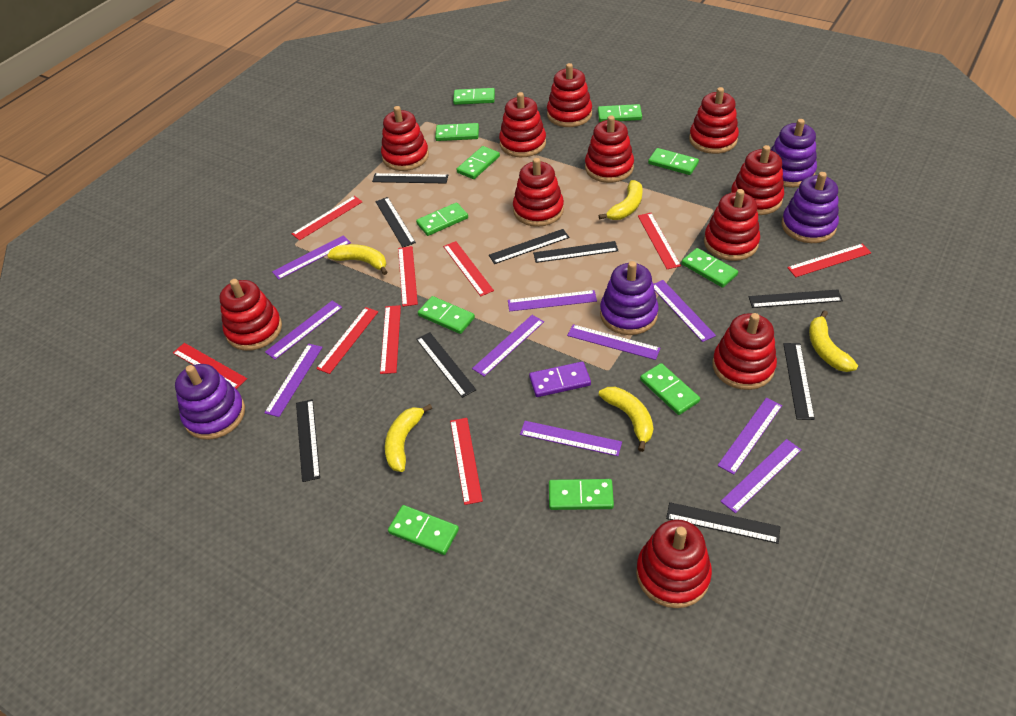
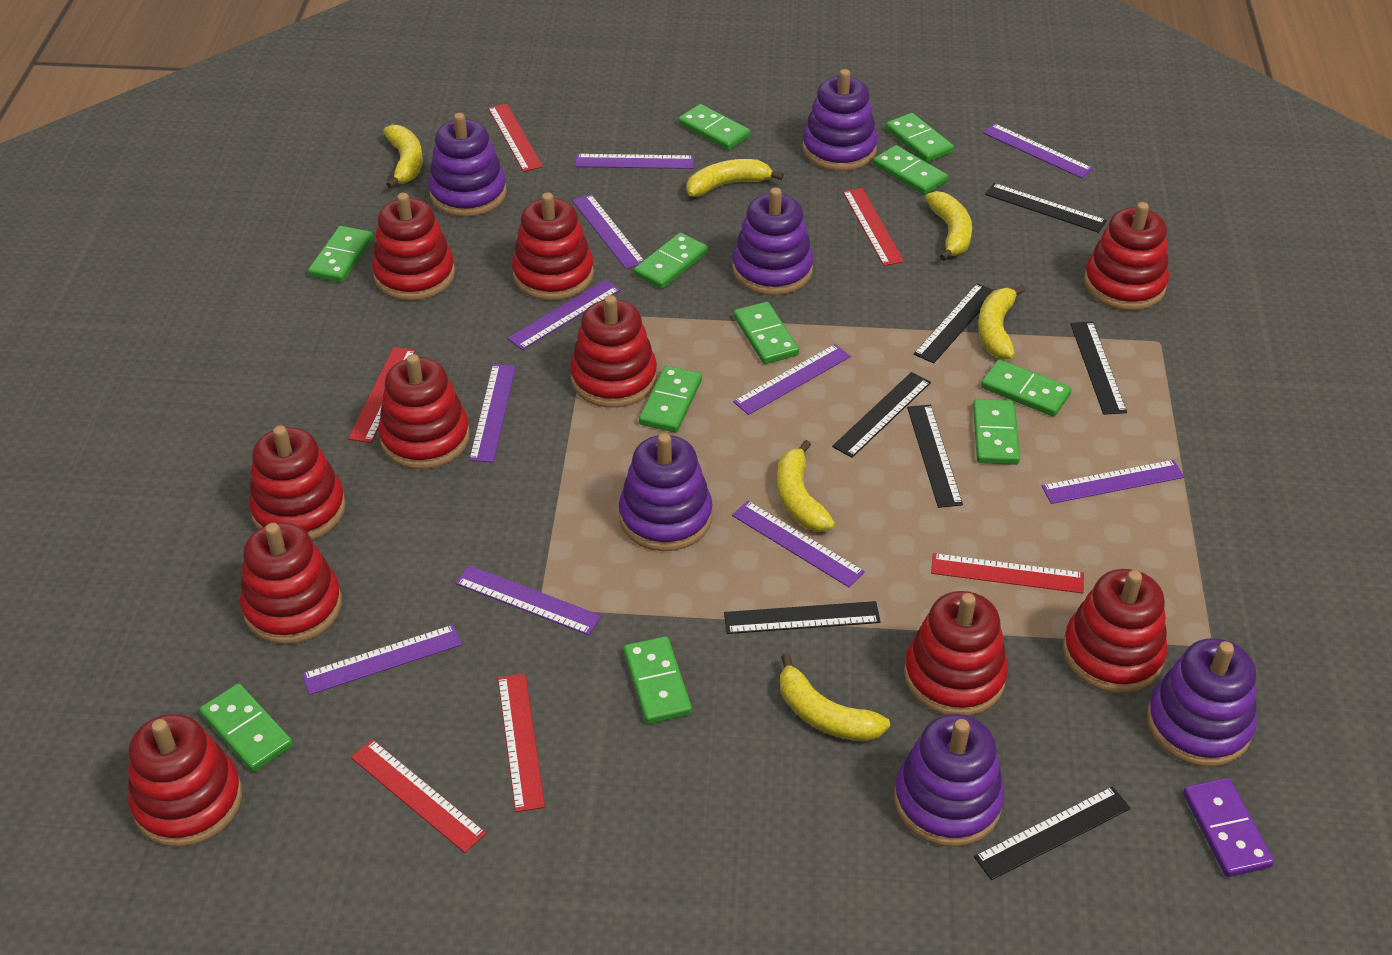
black ruler: [296,399,320,482] [372,173,448,184] [375,197,416,247] [416,332,476,398] [489,229,570,264] [533,241,618,263] [666,502,780,544] [749,289,843,308] [783,343,815,420] = 9 -> [724,601,880,634] [832,372,931,458] [907,405,963,508] [914,283,995,363] [974,786,1131,880] [985,183,1107,233] [1070,322,1127,415] = 7
purple stacking toy: [175,364,245,440] [600,261,659,335] [771,119,817,188] [782,172,839,243] = 4 -> [428,113,507,217] [619,433,712,551] [732,188,814,295] [802,69,878,171] [894,714,1005,847] [1147,638,1257,767] = 6
red ruler: [173,343,247,389] [292,196,363,240] [316,307,378,374] [380,305,401,374] [398,246,418,307] [443,241,494,296] [450,418,483,505] [638,213,681,269] [787,244,871,277] = 9 -> [348,347,416,443] [351,739,486,853] [488,104,543,172] [498,673,545,812] [843,188,904,266] [931,553,1084,593] = 6
red stacking toy: [219,279,282,351] [381,106,429,171] [499,92,546,157] [513,158,564,227] [547,63,592,127] [585,115,634,183] [636,520,712,608] [689,87,739,154] [704,189,760,261] [712,313,777,390] [731,145,784,215] = 11 -> [128,714,242,847] [240,522,342,644] [249,426,346,540] [372,193,455,301] [378,354,470,469] [512,193,594,301] [570,295,657,408] [904,591,1008,716] [1063,569,1168,693] [1084,202,1169,310] = 10
yellow banana: [327,244,387,275] [385,404,432,472] [598,180,643,220] [599,387,653,452] [809,310,858,372] = 5 -> [383,125,423,189] [687,159,784,197] [777,440,835,532] [780,653,890,741] [925,191,972,261] [978,285,1026,359] = 6

